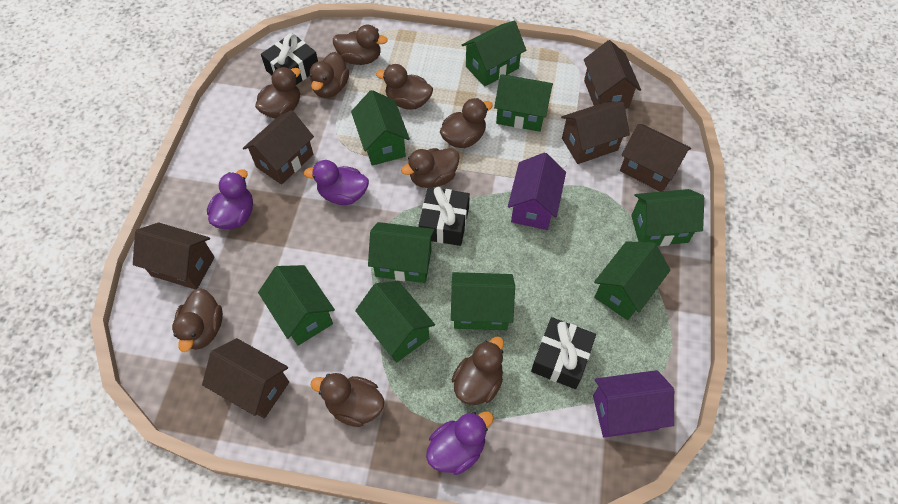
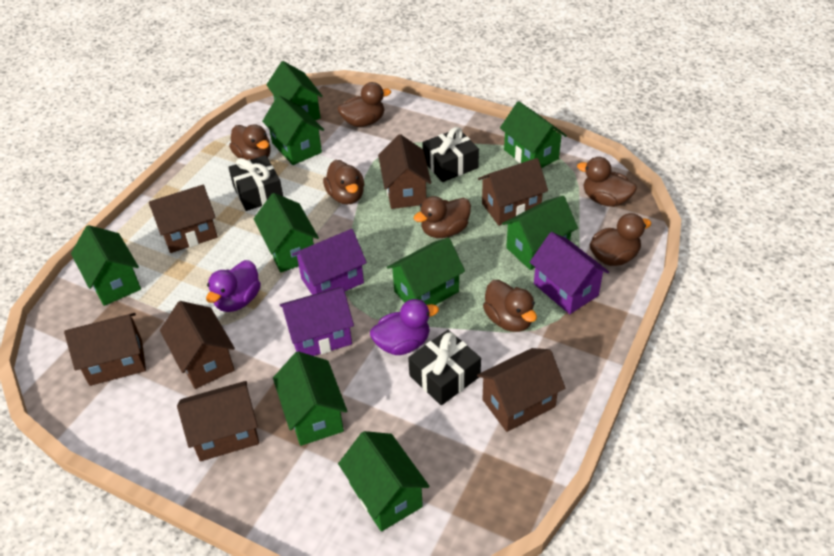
brown duck: [172,288,223,352] [255,67,301,118] [310,52,349,98] [311,373,385,427] [333,25,388,65] [376,64,433,110] [401,148,460,188] [440,98,493,148] [452,336,504,405] = 9 -> [229,124,271,160] [323,160,364,205] [338,82,391,127] [413,196,471,238] [483,280,537,332] [577,157,637,207] [590,213,652,266] = 7
brown house: [133,223,215,290] [202,338,289,419] [243,110,314,185] [561,101,630,164] [584,40,641,109] [620,124,691,192] = 6 -> [64,313,146,386] [149,185,218,253] [160,301,235,389] [177,381,259,461] [378,134,431,209] [477,348,565,432] [478,158,548,226] = 7
purple duck: [207,169,253,229] [304,160,369,205] [426,412,494,475] = 3 -> [206,260,261,312] [370,299,439,355] = 2
purple house: [508,152,566,230] [593,370,674,438] = 2 -> [280,288,354,356] [292,229,367,295] [530,232,609,314] = 3

